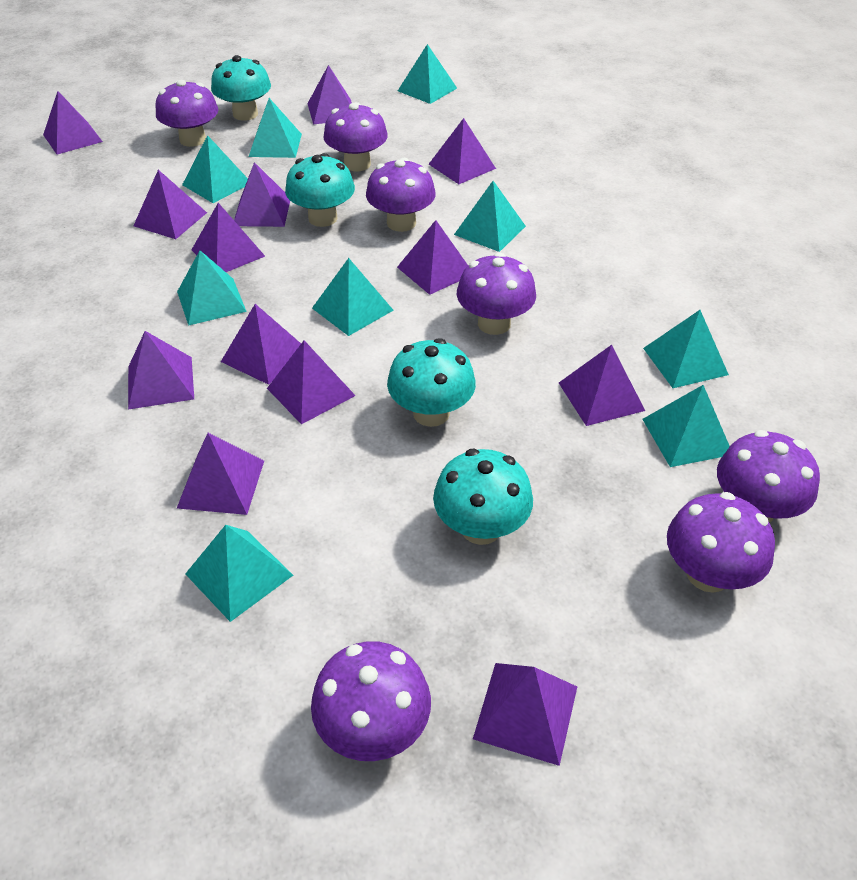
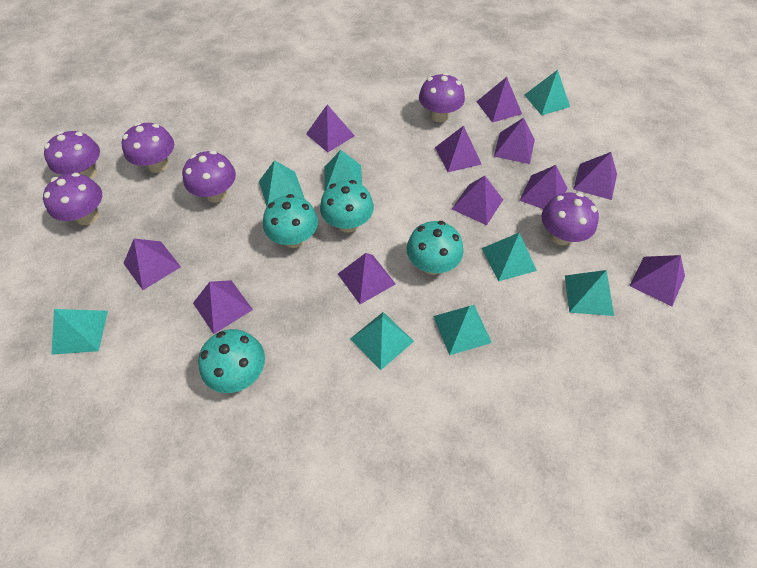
purple mushroom: [155,80,218,147] [311,641,431,761] [323,102,388,171] [366,158,436,232] [457,253,536,335] [667,492,775,593] [717,430,820,523] = 7 -> [43,173,102,225] [44,131,100,179] [121,123,174,173] [182,151,236,203] [419,73,465,122] [541,192,599,245] = 6
purple pyramid: [43,91,103,154] [128,331,194,410] [133,170,207,239] [177,433,264,515] [192,203,265,272] [221,304,301,385] [234,162,290,227] [267,340,356,424] [307,65,352,124] [397,220,468,295] [429,118,496,184] [473,663,577,766] [559,345,645,426] = 13 -> [123,239,181,290] [193,280,253,334] [306,105,355,152] [338,253,396,304] [435,126,482,172] [452,176,503,225] [476,77,522,123] [494,118,535,164] [519,165,567,209] [573,152,617,200] [630,255,685,307] = 11
turquoise pyramid: [177,251,247,326] [182,135,248,203] [185,525,293,622] [249,98,302,158] [312,258,394,336] [398,44,457,104] [454,181,526,252] [642,385,730,467] [643,310,729,388] = 9 -> [51,309,108,355] [259,160,305,206] [324,150,362,190] [350,312,414,370] [433,305,492,355] [482,233,537,281] [524,70,570,116] [565,270,614,316] = 8

